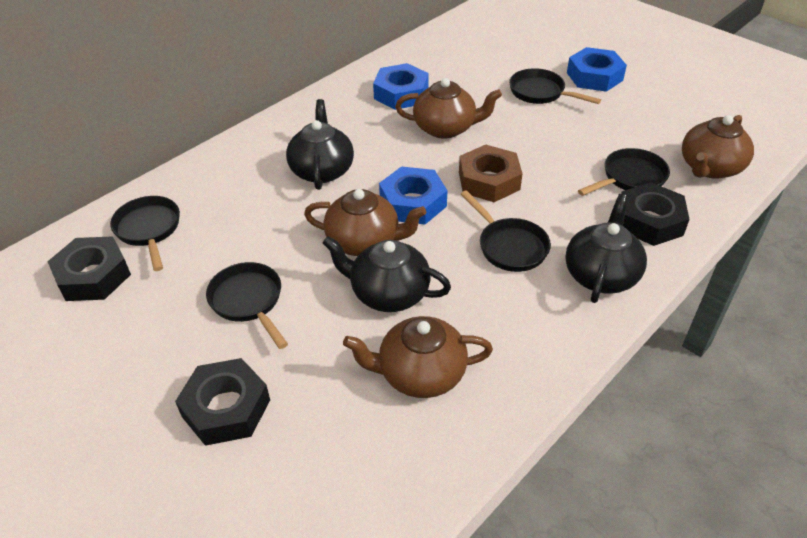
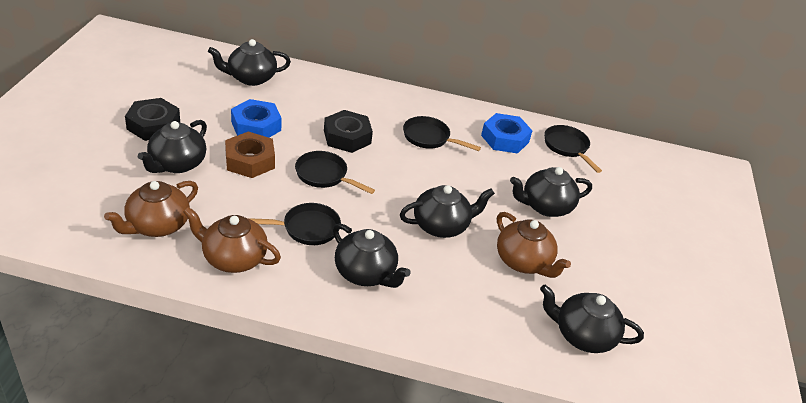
black nut: [47,236,131,301] [175,358,270,446] [621,182,690,246] = 3 -> [125,98,180,141] [324,110,373,153] = 2
black pan: [110,196,180,271] [206,262,288,349] [461,190,551,272] [509,68,601,104] [578,148,670,196] = 5 -> [248,203,341,245] [295,151,375,194] [403,116,481,151] [544,125,602,173] = 4
black teapot: [286,99,354,190] [323,236,451,312] [566,194,647,303] = 3 -> [138,120,207,173] [208,39,291,86] [333,223,411,288] [400,185,495,238] [510,167,592,217] [540,285,644,353] = 6
blue nut: [373,63,429,110] [379,167,447,225] [567,47,627,92] = 3 -> [231,99,282,138] [481,113,533,154] = 2
brown teapot: [304,189,426,256] [343,316,493,398] [395,78,502,139] [682,115,754,179] = 4 -> [104,181,198,237] [183,207,281,273] [497,212,571,278] = 3

